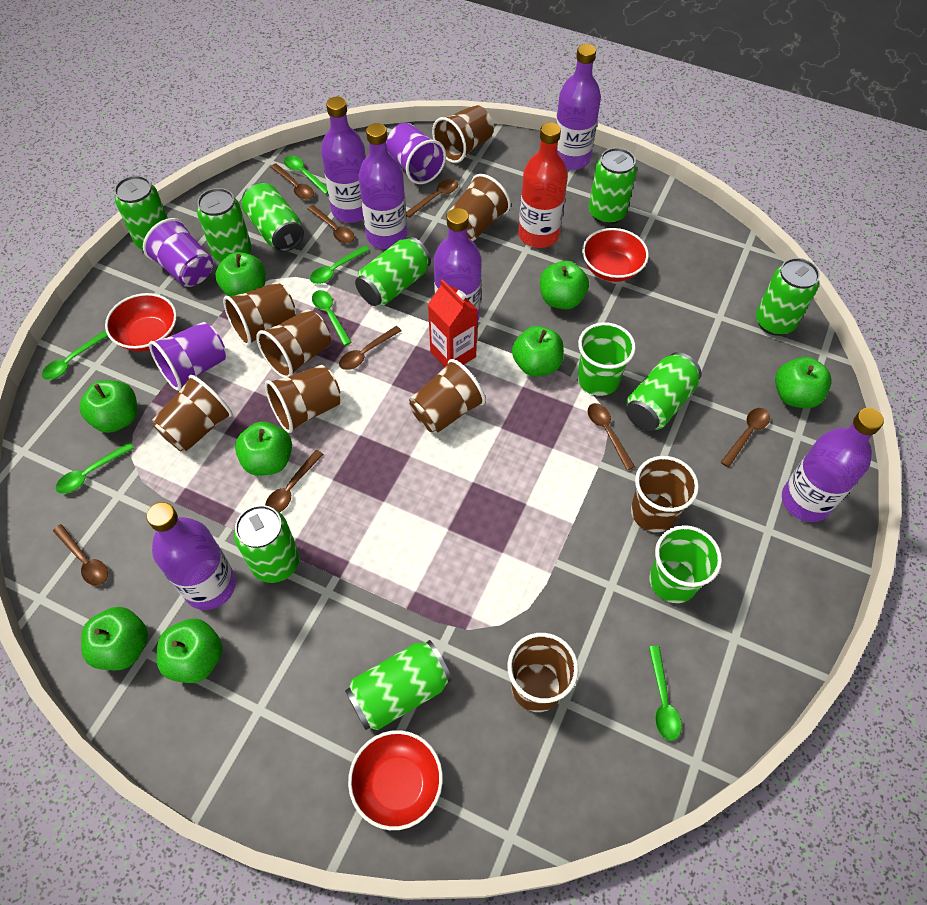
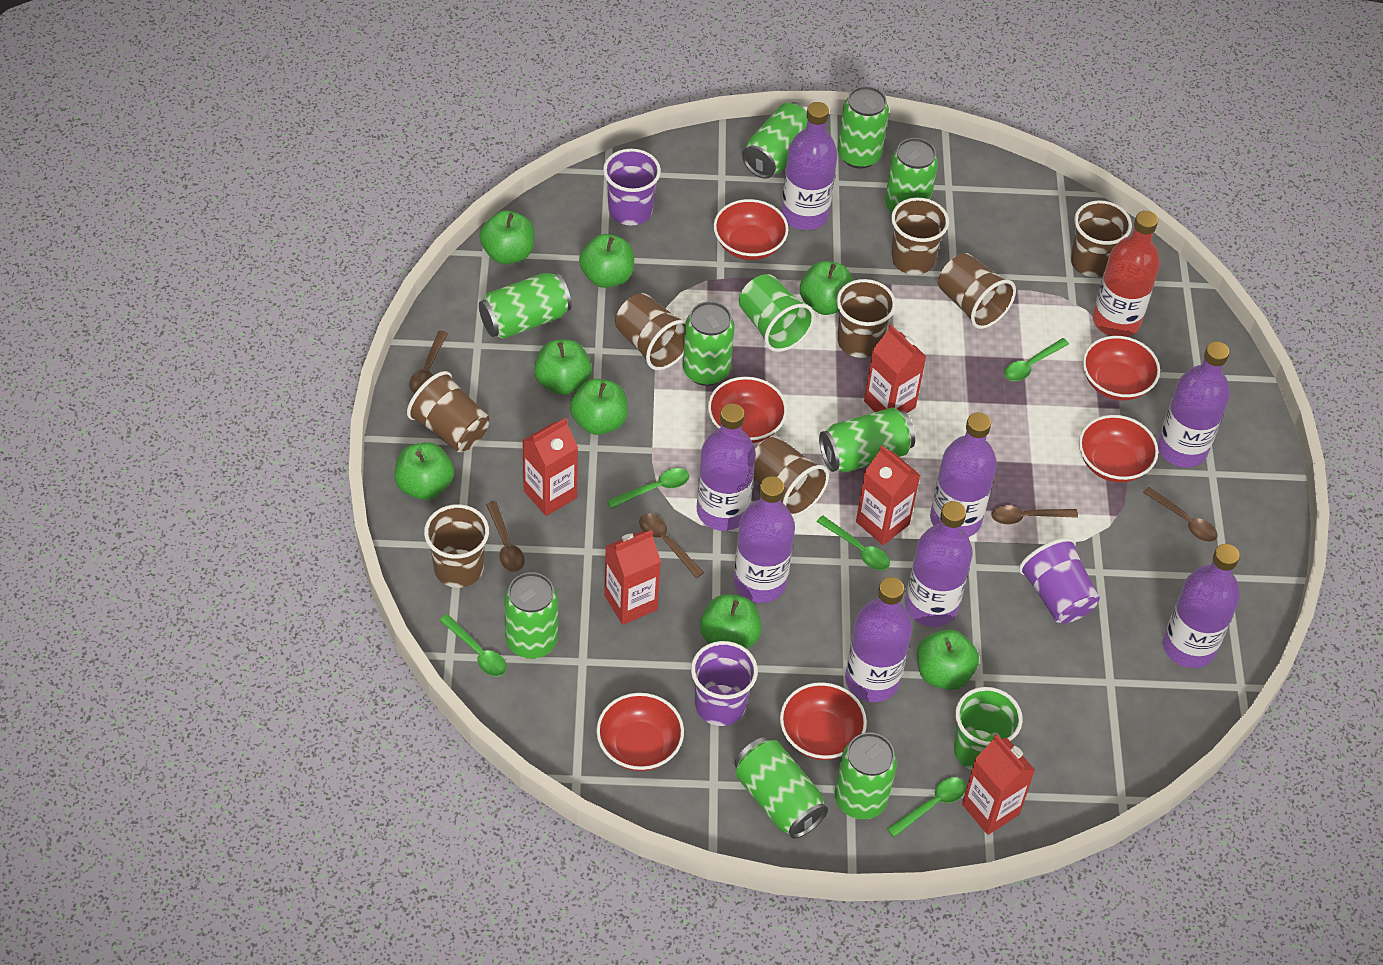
brown cup: [152,375,232,452] [223,282,296,346] [256,309,331,378] [265,365,341,433] [409,359,486,434] [432,105,493,163] [446,174,511,241] [507,633,579,712] [631,456,699,532] = 9 -> [407,371,490,452] [424,504,489,588] [615,293,686,370] [754,436,829,517] [837,279,896,358] [891,198,949,275] [938,253,1016,329] [1070,200,1132,277] = 8
brown spoon: [53,524,108,586] [265,450,323,512] [271,163,314,200] [307,205,355,243] [339,326,401,370] [406,179,458,218] [588,403,635,470] [721,408,770,467] = 8 -> [409,331,448,393] [486,501,525,572] [639,514,704,578] [991,505,1078,524] [1143,487,1217,542] = 5
green spoon: [42,331,108,380] [56,442,134,494] [284,155,328,195] [310,245,369,284] [312,290,352,346] [649,646,682,741] = 6 -> [439,614,507,677] [607,468,689,509] [816,516,890,570] [887,777,966,837] [1004,338,1069,381] = 5
purple bottle: [146,502,236,610] [321,97,366,223] [359,123,407,249] [434,208,482,322] [556,44,601,170] [782,408,884,522] = 6 -> [697,403,756,531] [733,476,795,603] [781,102,837,230] [845,577,912,702] [905,501,973,627] [930,412,997,537] [1158,341,1230,468] [1163,544,1240,668] = 8
red bowl: [105,293,177,352] [348,730,443,830] [582,228,649,282] = 3 -> [596,693,684,771] [708,377,787,443] [714,199,789,260] [780,682,867,760] [1079,415,1158,482] [1083,336,1160,401] = 6
red carton: [428,279,478,367] = 1 -> [522,418,578,516] [604,530,661,625] [856,445,920,545] [864,324,926,413] [962,734,1035,835] = 5

